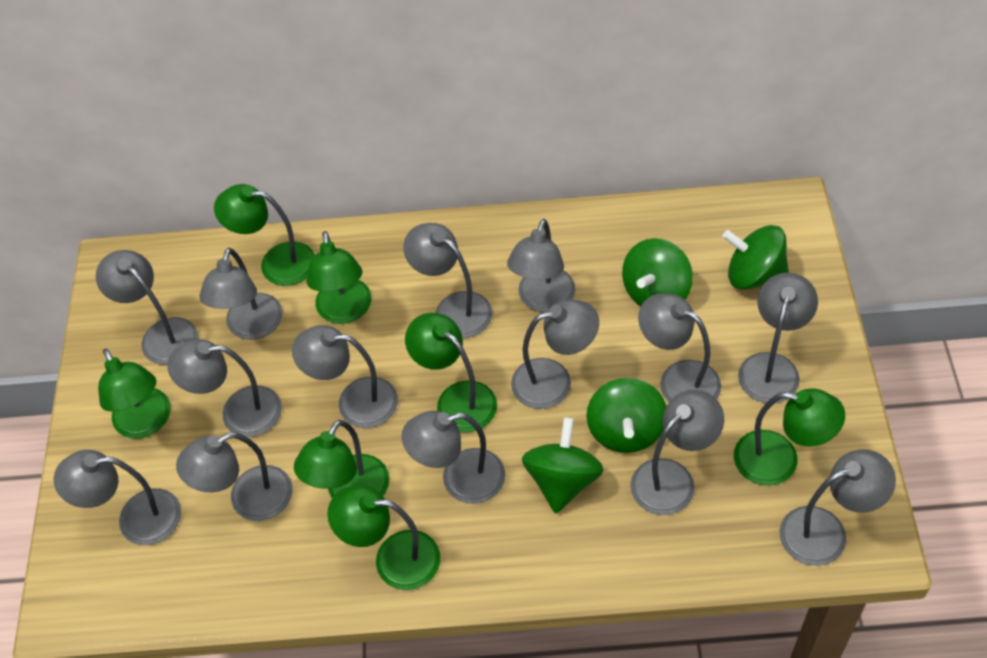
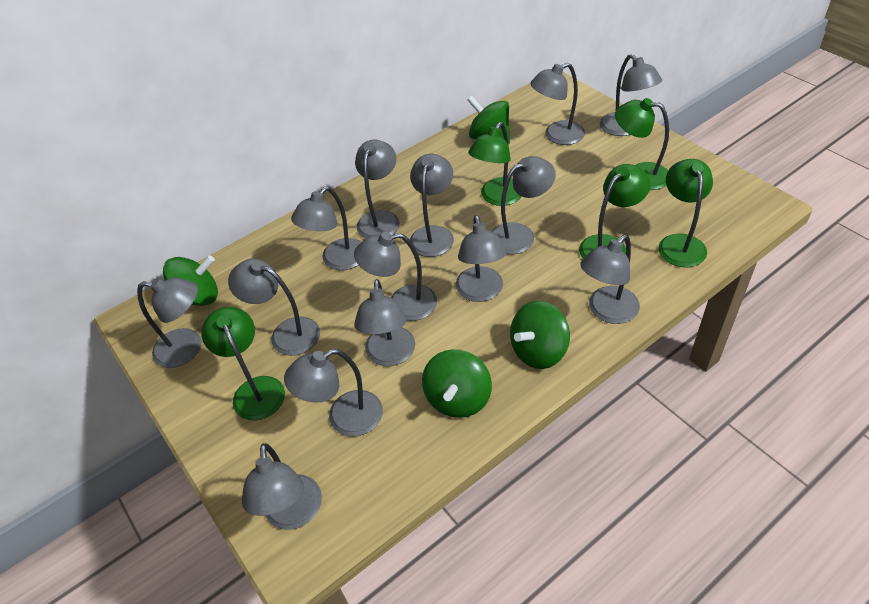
green lamp: [98,349,171,439] [214,184,315,286] [294,420,389,498] [306,231,372,324] [327,485,440,590] [405,313,497,433] [734,388,845,486] = 7 -> [201,307,285,421] [468,122,522,206] [579,164,650,259] [615,98,669,190] [658,159,713,267] = 5

